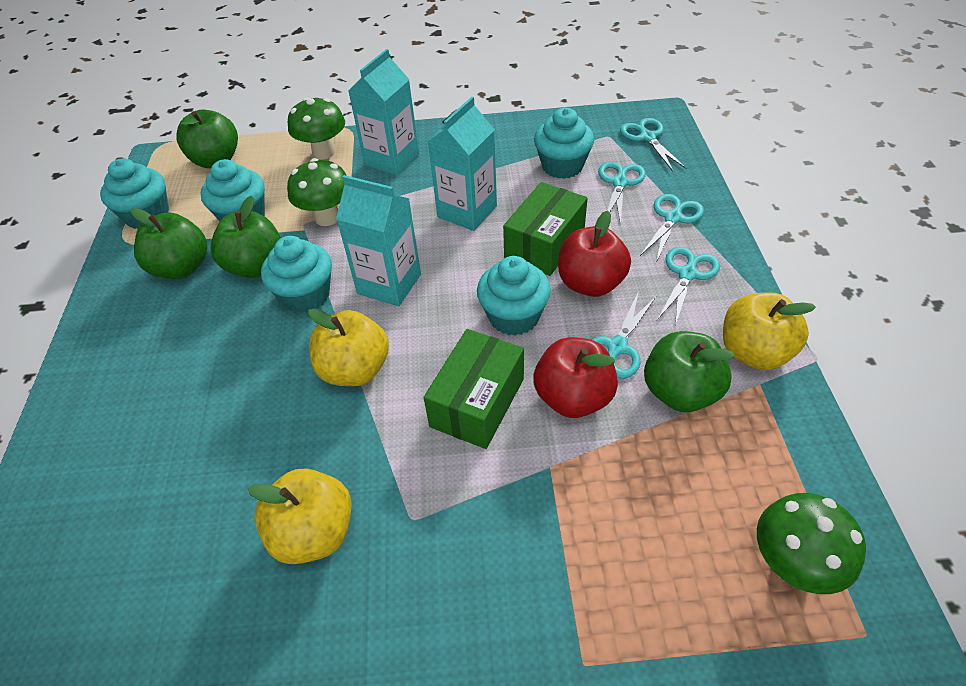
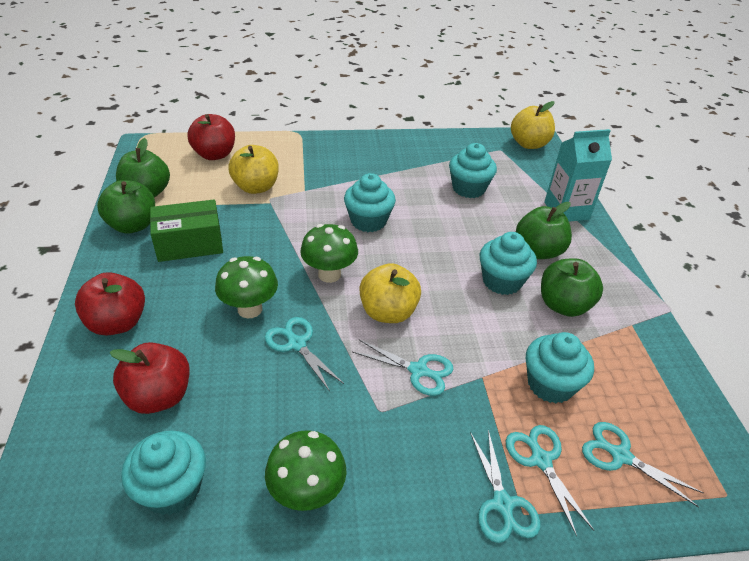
green box: [423,329,524,449] [503,182,588,276] = 2 -> [150,199,223,262] = 1
red apple: [533,337,618,418] [558,211,631,297] = 2 -> [75,272,145,335] [110,342,190,414] [188,114,235,160] = 3
turquoise carton: [336,175,421,306] [348,49,419,176] [428,97,497,231] = 3 -> [544,129,612,222] = 1

